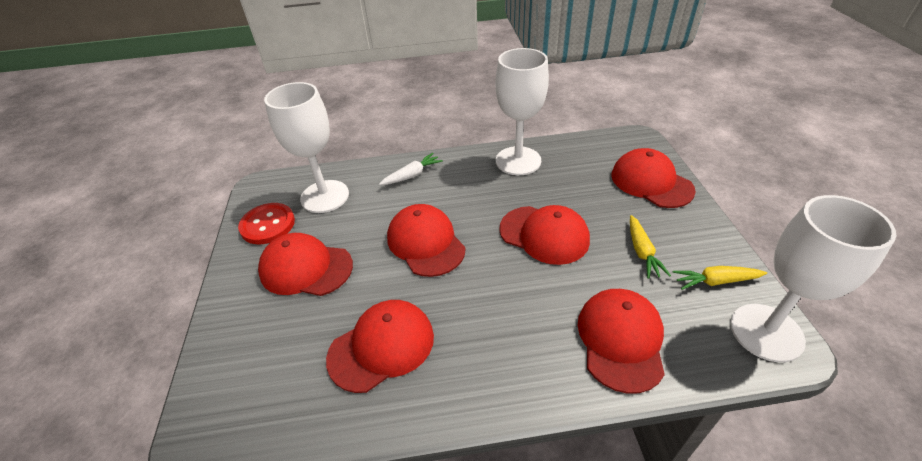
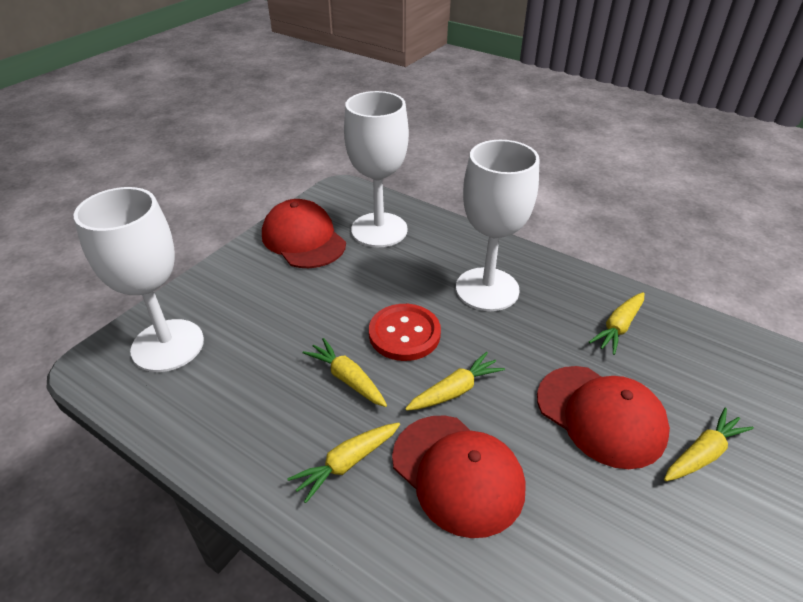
red cap: [258,233,353,296] [326,300,434,393] [387,204,466,277] [499,205,590,265] [578,289,665,394] [612,148,696,208] = 6 -> [262,199,346,268] [392,415,525,538] [537,366,670,469] = 3
white carrot: [379,153,443,185] = 1 -> none = 0
yellow carrot: [630,215,671,279] [673,266,767,290] = 2 -> [287,423,400,503] [303,338,387,407] [405,352,505,411] [589,292,644,355] [664,408,754,481] = 5

